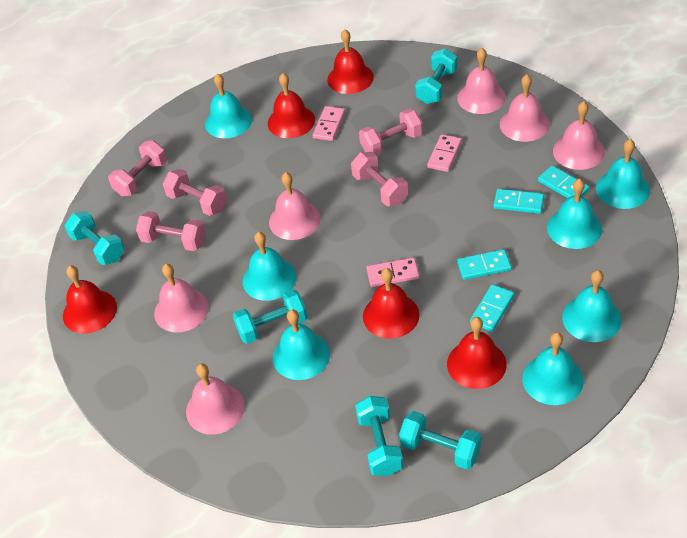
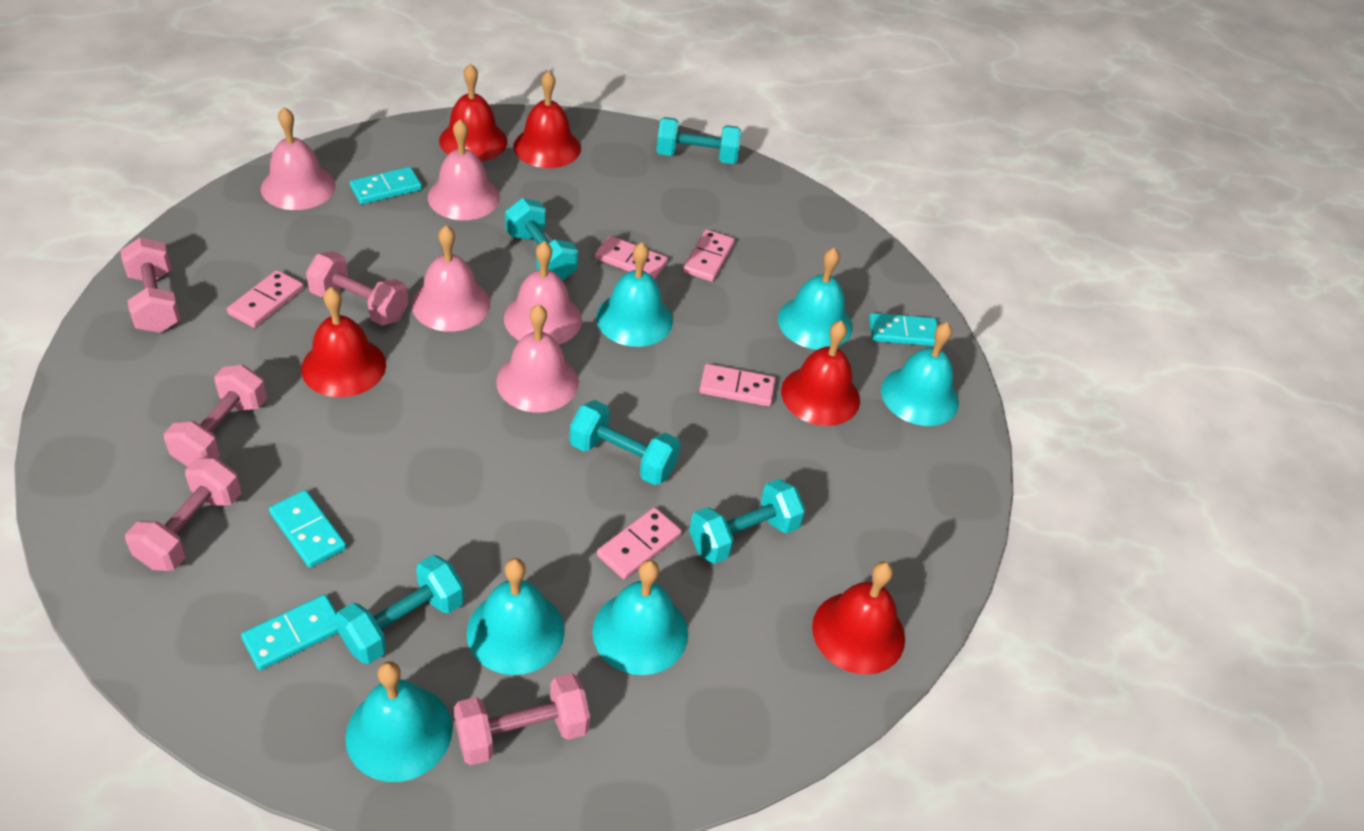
pink bell: [154,264,209,333] [186,364,245,435] [269,172,321,240] [457,48,506,114] [500,74,550,142] [553,101,605,170] = 6 -> [261,107,335,210] [412,225,490,332] [428,119,500,220] [496,304,579,413] [504,241,582,344] = 5
pink domino: [313,106,345,141] [367,258,419,287] [427,134,462,172] = 3 -> [227,270,304,328] [595,236,668,280] [597,507,682,579] [683,229,735,282] [699,364,776,407] = 5
turquoise bell: [205,73,252,138] [243,232,297,301] [273,309,330,380] [522,332,584,405] [547,179,602,249] [562,270,621,342] [596,139,650,209] = 7 -> [345,661,452,782] [467,558,565,675] [592,560,688,675] [596,242,673,347] [778,247,852,350] [881,322,959,426] = 6

